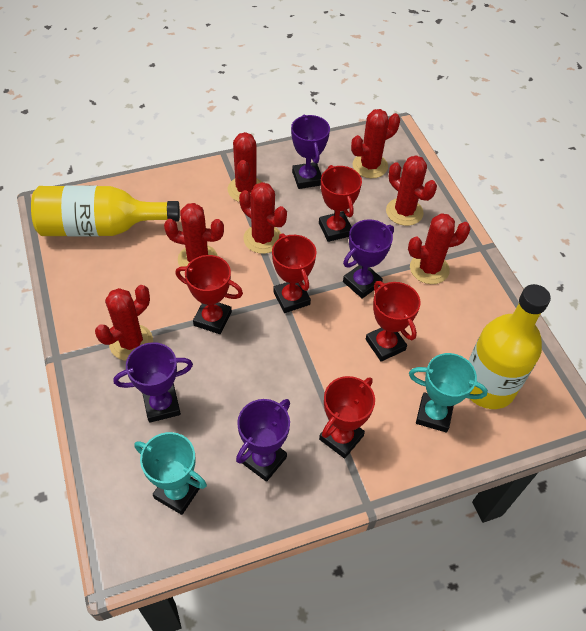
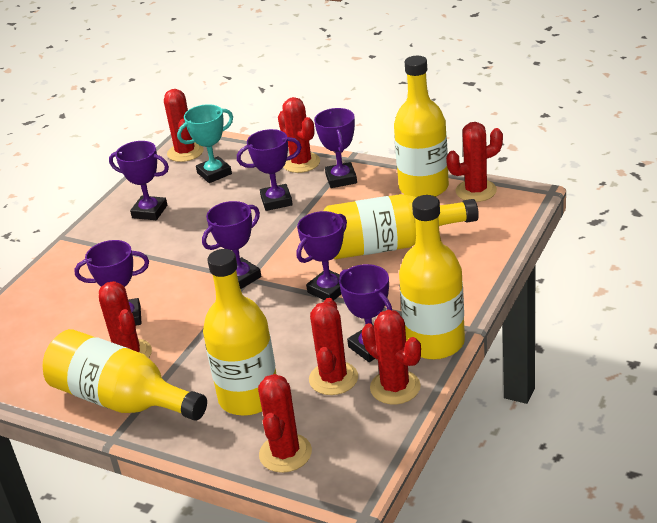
purple trophy: [114,342,193,423] [236,399,290,482] [291,114,330,189] [343,219,394,299] = 4 -> [74,240,149,326] [109,141,169,220] [202,201,261,289] [237,129,301,211] [297,211,347,300] [314,108,357,188] [339,264,392,362] = 7
red trophy: [175,255,243,334] [272,234,317,313] [319,165,362,242] [319,376,375,458] [366,281,420,362] = 5 -> none = 0
turquoise trophy: [134,432,207,515] [409,353,488,433] = 2 -> [177,104,233,183] = 1
yellow bottle: [31,186,180,237] [468,284,551,409] = 2 -> [43,329,207,421] [203,249,277,416] [323,194,479,259] [394,56,449,197] [399,195,465,360] = 5

